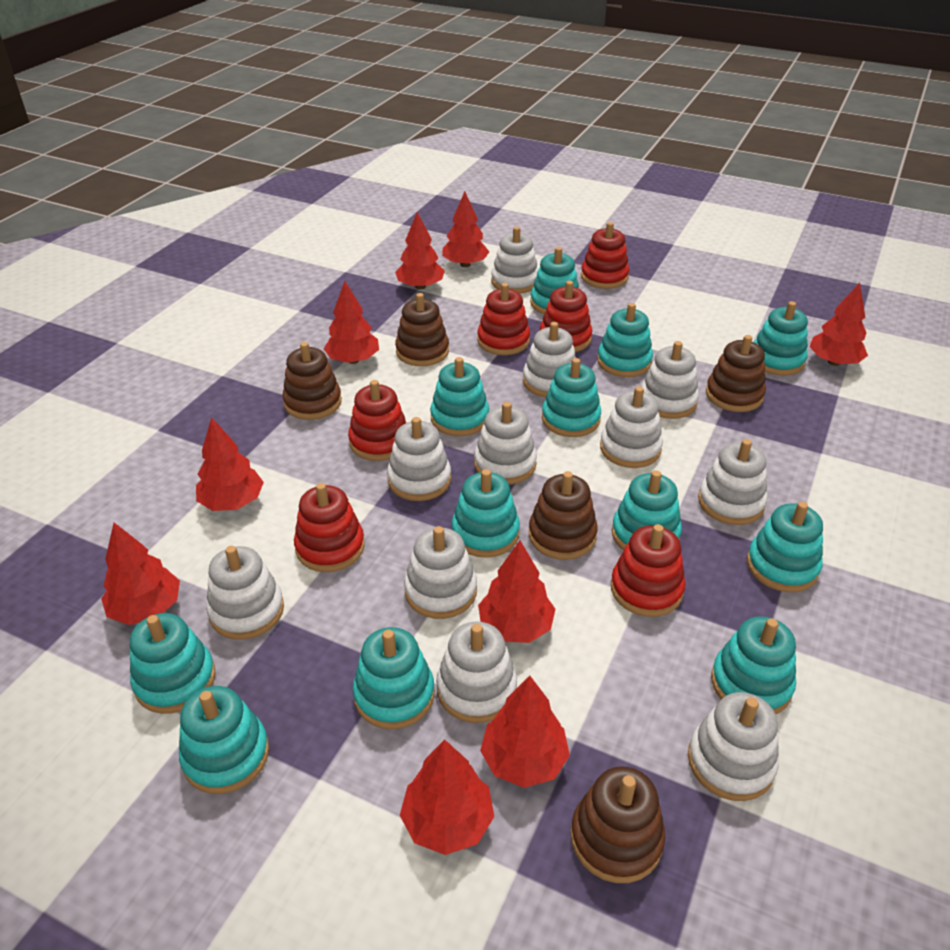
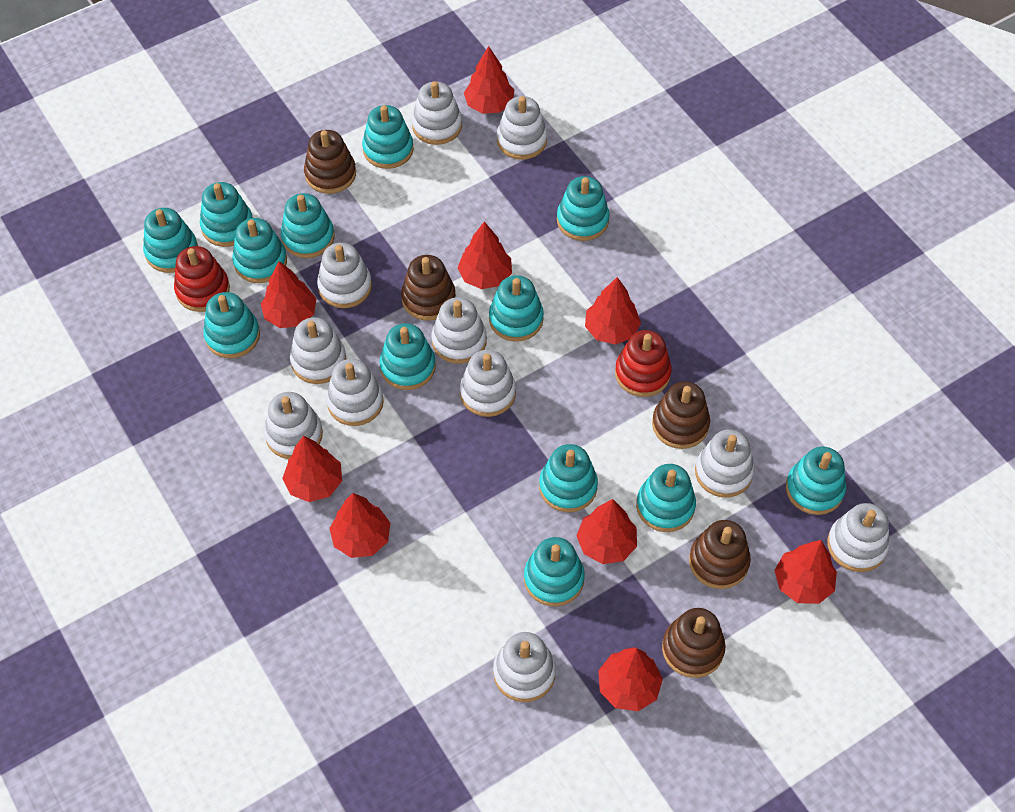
red stacking toy: [294,483,365,572] [348,380,407,461] [477,283,530,355] [540,281,592,352] [581,222,629,289] [611,524,686,617] = 6 -> [174,246,230,312] [615,330,672,397] = 2
turquoise stacking toy: [130,613,216,714] [179,686,269,794] [353,627,435,729] [430,357,489,436] [452,469,520,558] [530,247,579,314] [542,358,601,437] [597,303,653,377] [612,470,682,550] [711,616,796,714] [747,502,823,592] [754,301,808,376] = 12 -> [143,208,198,273] [200,182,253,247] [203,292,260,358] [232,218,287,283] [281,193,334,258] [362,105,414,169] [380,323,436,390] [489,275,544,342] [524,537,585,606] [539,444,598,512] [557,176,610,241] [636,464,696,532] [786,447,846,515] = 13

